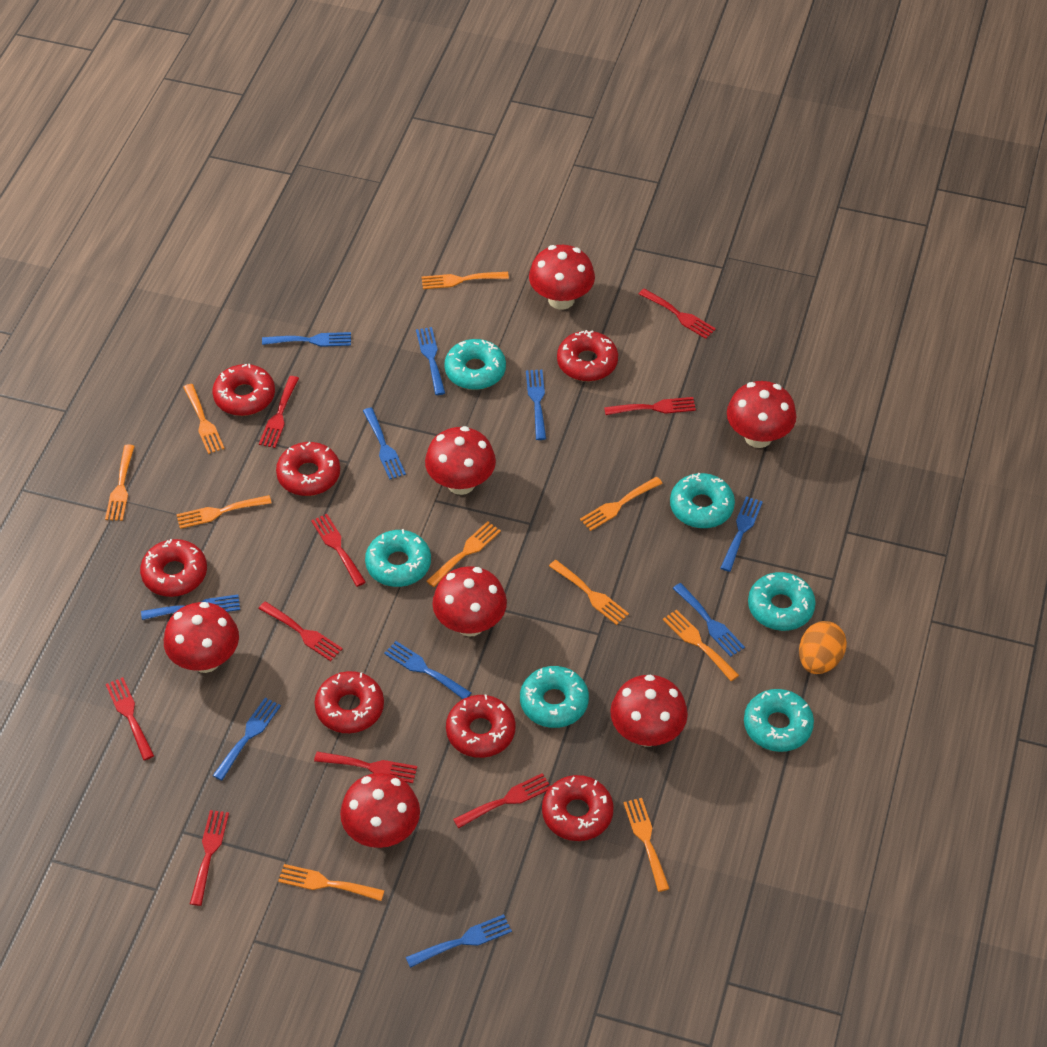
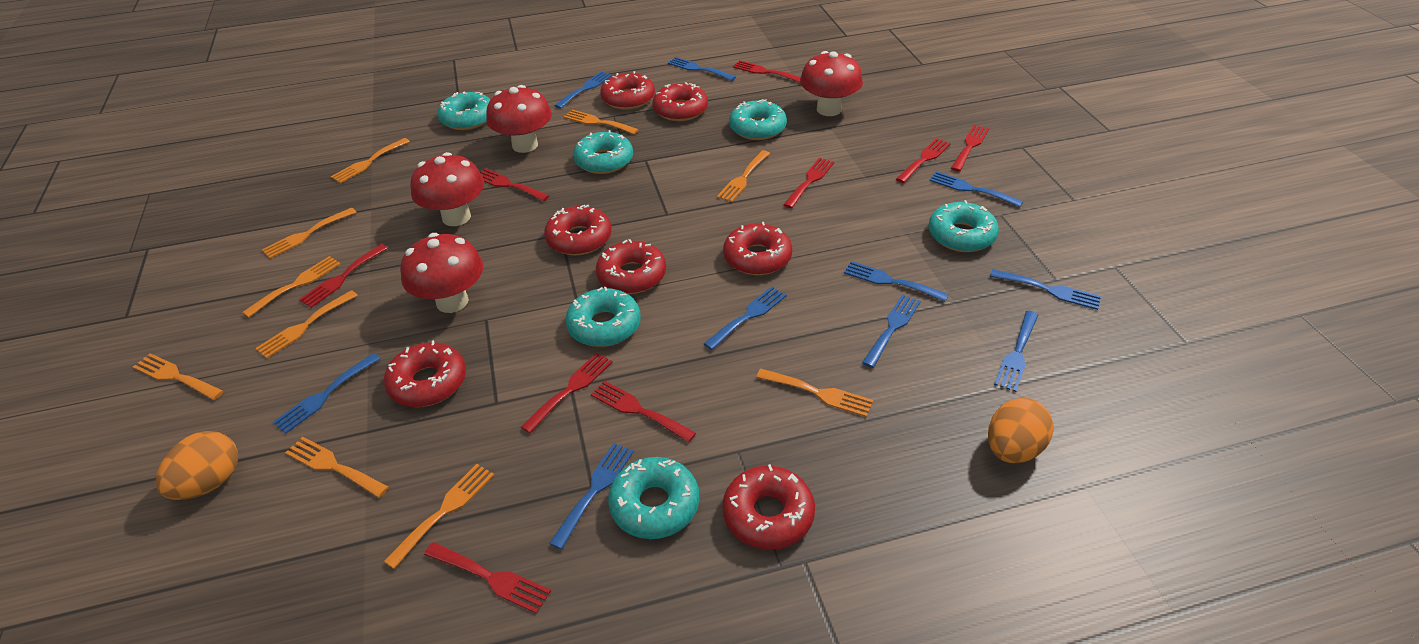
orange egg: [799,621,847,674] = 1 -> [155,431,238,500] [988,398,1054,463] = 2
red mushroom: [164,602,239,673] [340,773,420,848] [425,426,496,495] [432,566,507,637] [529,245,595,310] [610,675,688,747] [727,381,796,448] = 7 -> [400,233,483,313] [410,152,484,226] [486,85,552,153] [800,51,863,116] = 4

